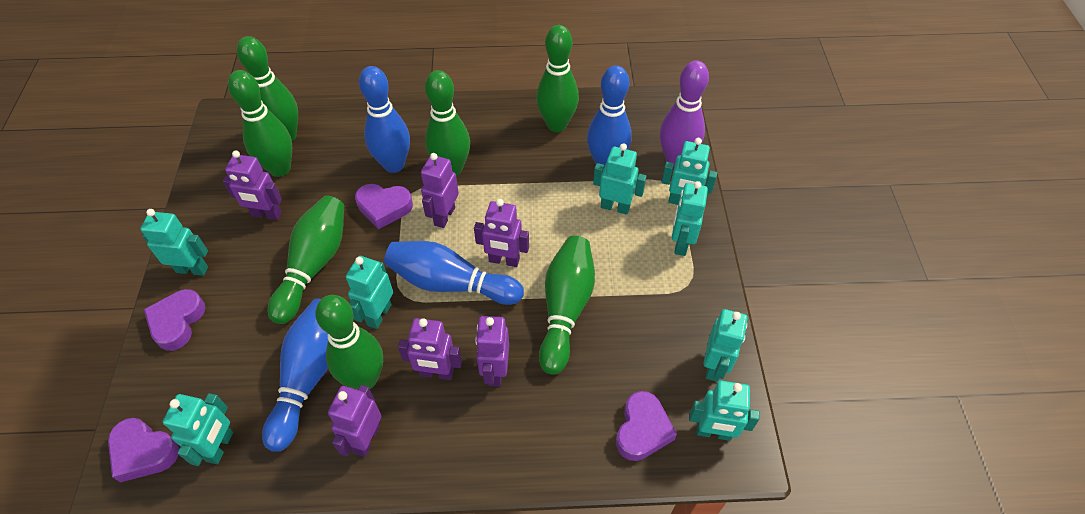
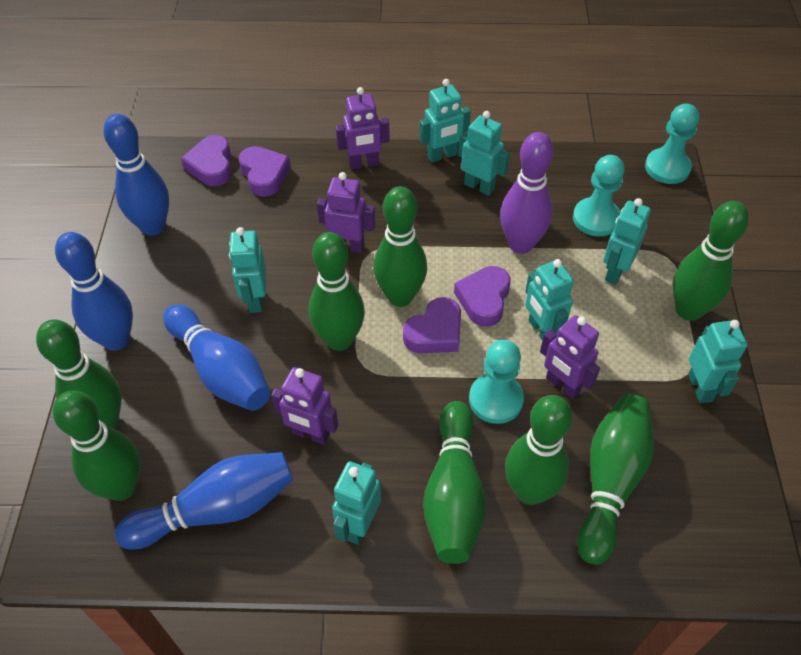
green bowling pin: [228,70,292,177] [237,36,298,141] [267,195,344,324] [315,295,383,390] [425,70,470,176] [536,25,579,132] [539,236,595,375] = 7 -> [36,319,122,429] [53,391,141,501] [309,232,365,351] [373,186,427,307] [423,401,486,564] [505,395,572,505] [577,394,654,565] [673,201,749,321] = 8
purple robot: [223,150,282,220] [328,385,381,457] [398,318,462,380] [421,153,459,228] [474,199,529,267] [475,316,509,386] = 6 -> [271,367,338,445] [317,172,375,253] [336,87,390,169] [540,315,600,399] = 4
turquoise pawn: none = 0 -> [469,340,524,424] [573,155,625,236] [645,104,699,184] = 3
turquoise robot: [140,209,208,276] [163,393,233,466] [346,256,393,329] [593,143,646,215] [662,138,717,205] [672,181,708,256] [689,380,760,441] [703,309,748,382] = 8 -> [229,227,266,313] [332,461,381,545] [419,79,471,163] [458,111,510,196] [525,259,574,340] [603,198,651,285] [688,320,747,403] = 7

